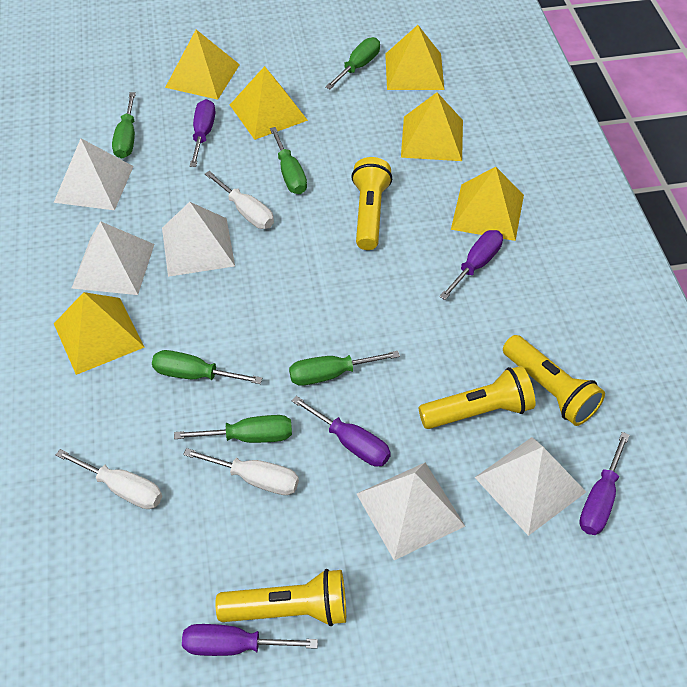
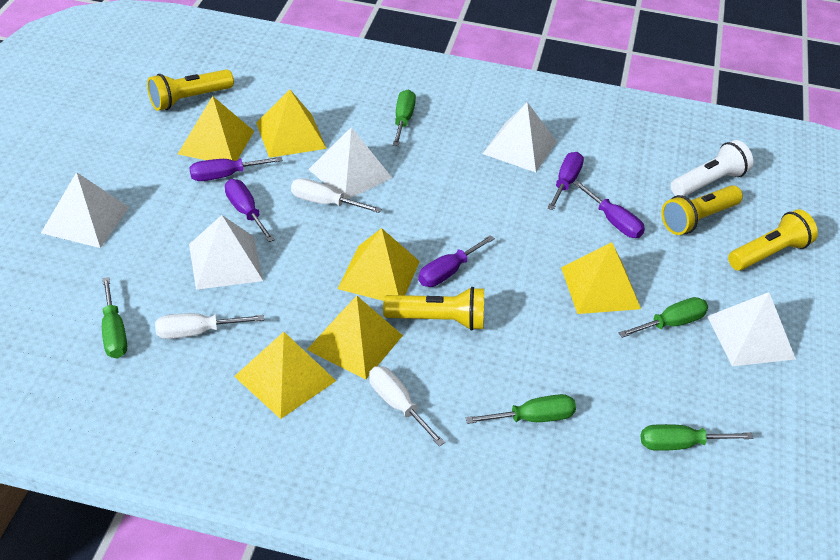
green screwdriver: [112,92,136,158] [152,350,262,384] [174,415,292,443] [270,127,307,194] [289,351,400,386] [325,37,380,89] = 6 -> [102,277,127,358] [393,89,416,146] [466,394,576,424] [619,297,708,338] [641,424,754,451] = 5
white flashlight: none = 0 -> [671,140,753,196] = 1

